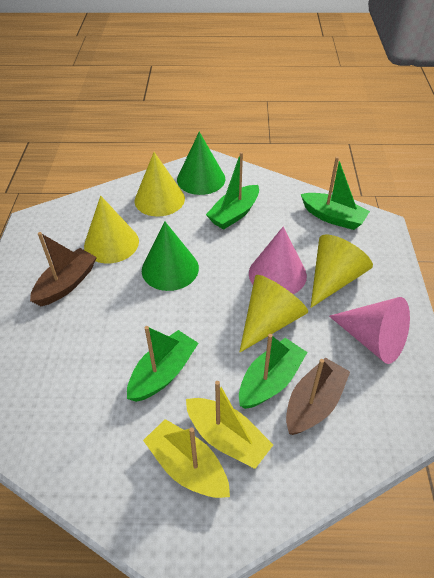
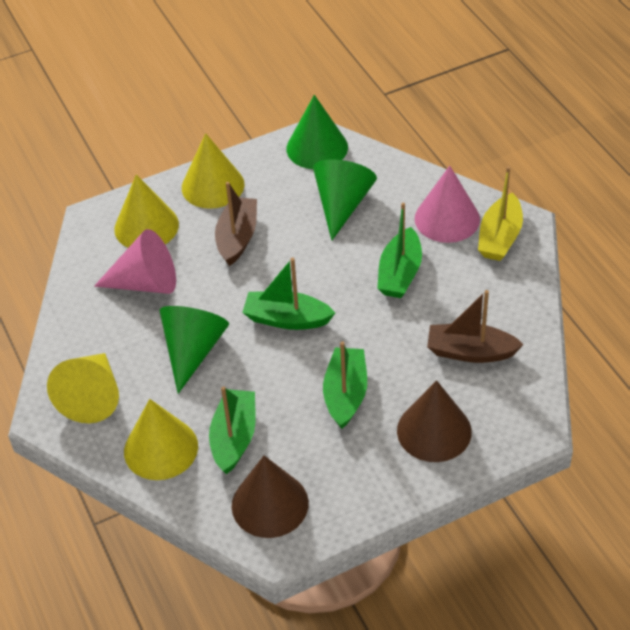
brown cone: none = 0 -> [232,456,309,538] [397,380,472,462] = 2
green cone: [142,221,199,291] [177,132,225,195] = 2 -> [159,306,229,394] [287,95,348,169] [313,159,377,240] = 3
yellow boat: [143,419,230,498] [186,381,273,469] = 2 -> [478,166,523,261] = 1

